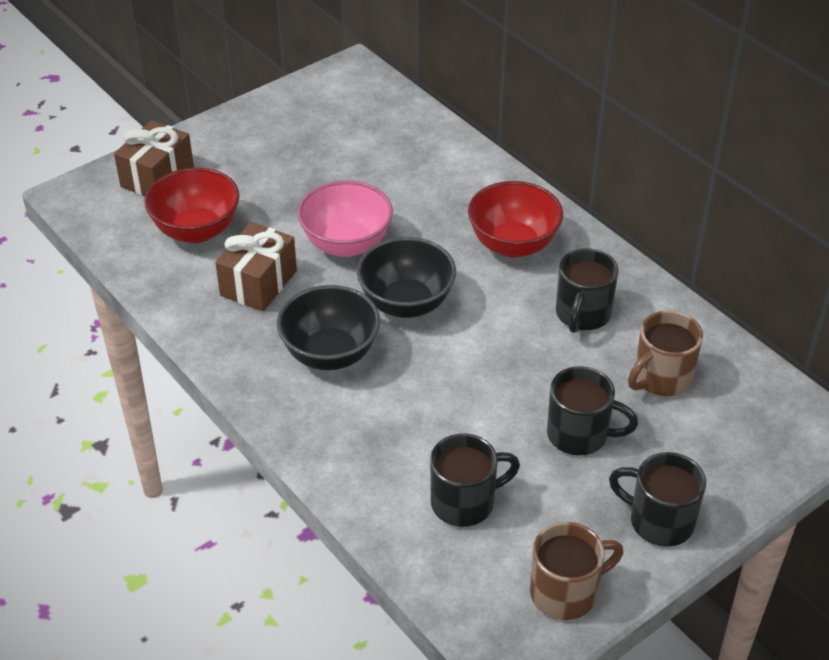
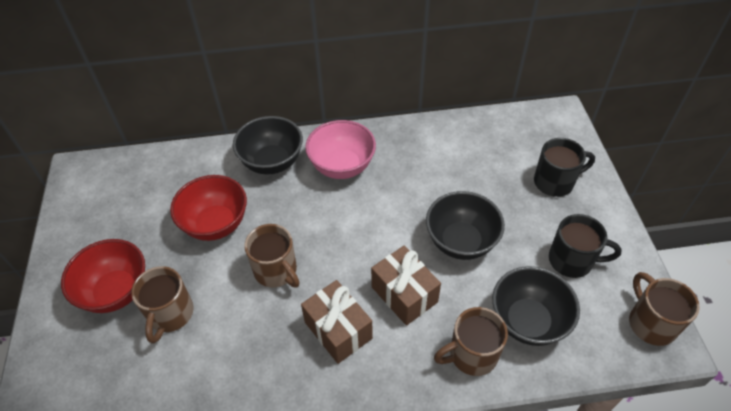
black bowl: [277,285,380,370] [357,237,456,318] = 2 -> [233,116,303,175] [426,191,505,260] [492,266,580,346] = 3
black mug: [430,434,520,527] [547,366,638,455] [556,248,619,333] [609,452,706,547] = 4 -> [534,138,595,197] [549,214,622,278] = 2
brown mug: [530,522,624,620] [628,311,703,396] = 2 -> [131,266,194,344] [244,224,300,287] [434,307,508,376] [629,272,700,346] = 4

